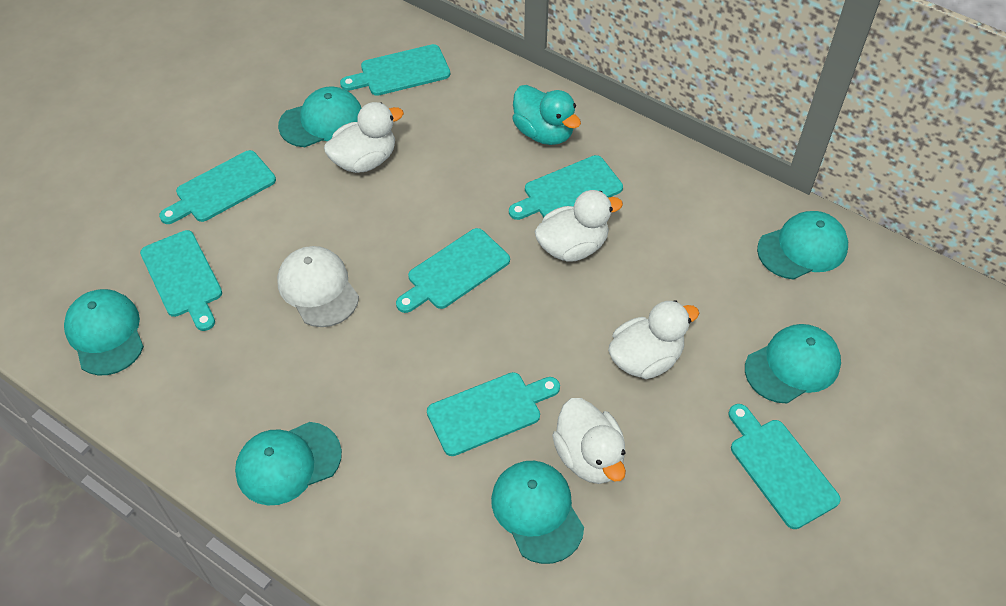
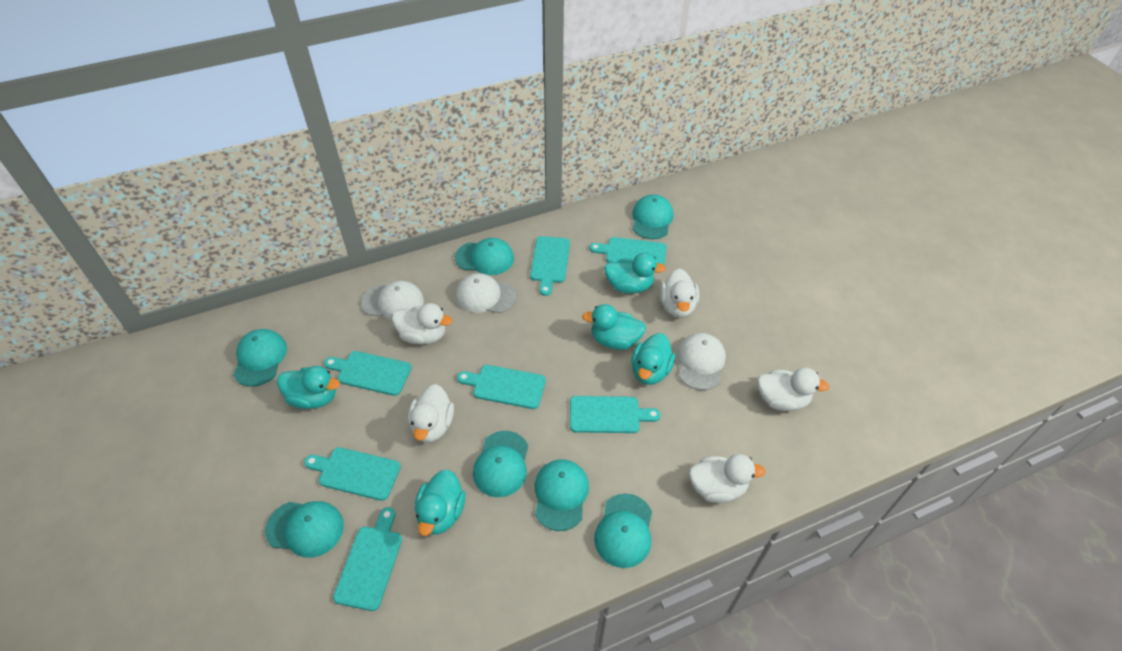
turquoise cap: [64,289,144,375] [235,422,342,505] [278,86,361,147] [491,461,584,564] [745,324,841,403] [757,211,848,279] = 6 -> [233,329,287,387] [265,501,344,558] [455,238,514,275] [473,431,528,497] [535,459,589,531] [594,493,652,568] [632,195,673,239] = 7
turquoise duck: [512,85,581,145] = 1 -> [277,366,340,409] [415,469,465,536] [582,304,646,350] [604,253,666,293] [631,333,675,385] = 5
white cap: [277,246,359,327] = 1 -> [361,281,424,320] [456,273,517,313] [677,333,726,390] = 3
white duck: [324,102,404,173] [534,190,623,262] [552,398,626,484] [608,300,699,379] = 4 -> [392,303,452,344] [408,384,454,443] [660,268,699,318] [689,454,765,503] [757,368,829,411] = 5

